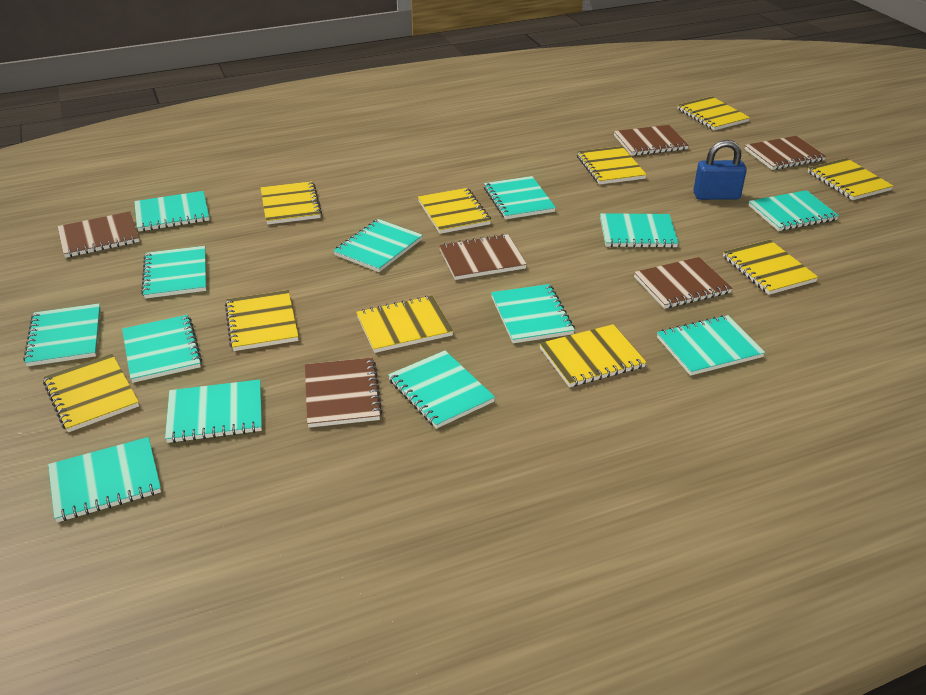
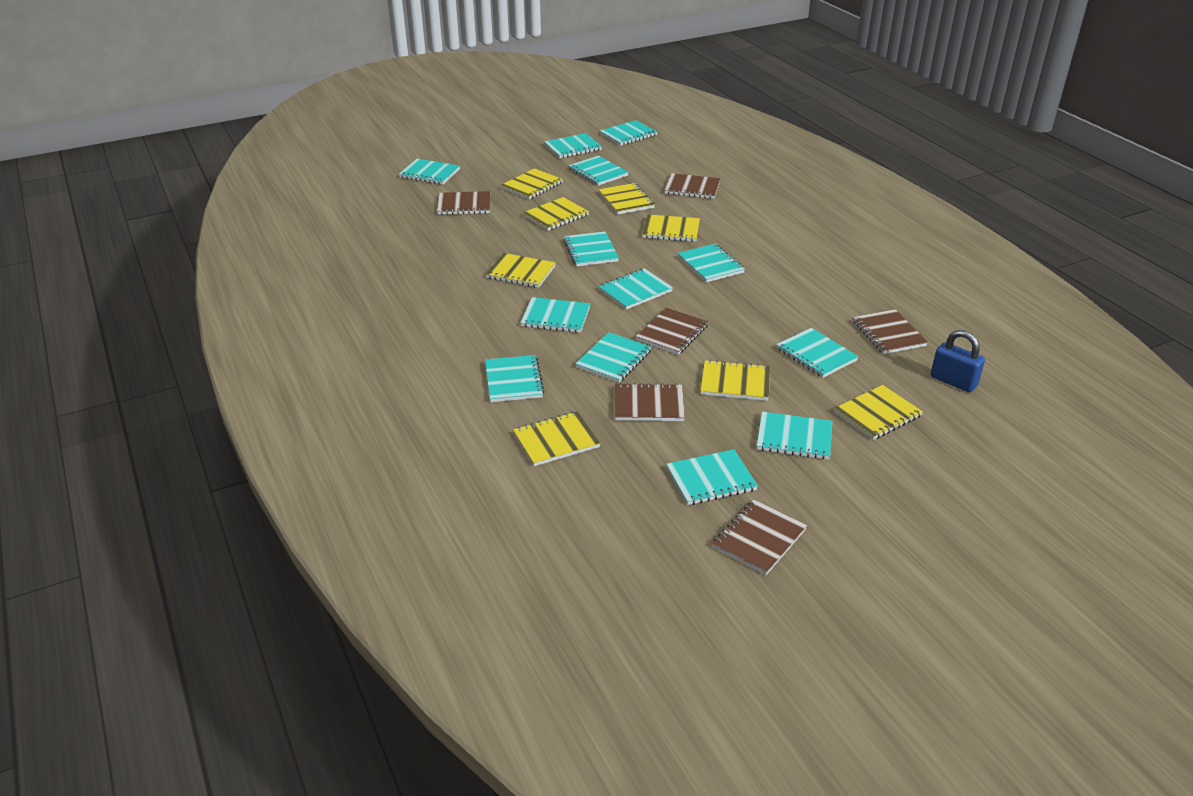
yellow notebook: [43,354,139,432] [225,290,299,351] [261,181,322,225] [356,295,453,353] [418,188,491,234] [539,324,647,387] [577,146,647,185] [677,97,750,130] [723,240,818,295] [808,158,893,200] = 10 -> [485,253,556,288] [500,168,563,200] [513,411,600,466] [523,197,589,231] [598,183,655,214] [642,214,700,242] [701,360,770,401] [834,385,923,440] = 8

